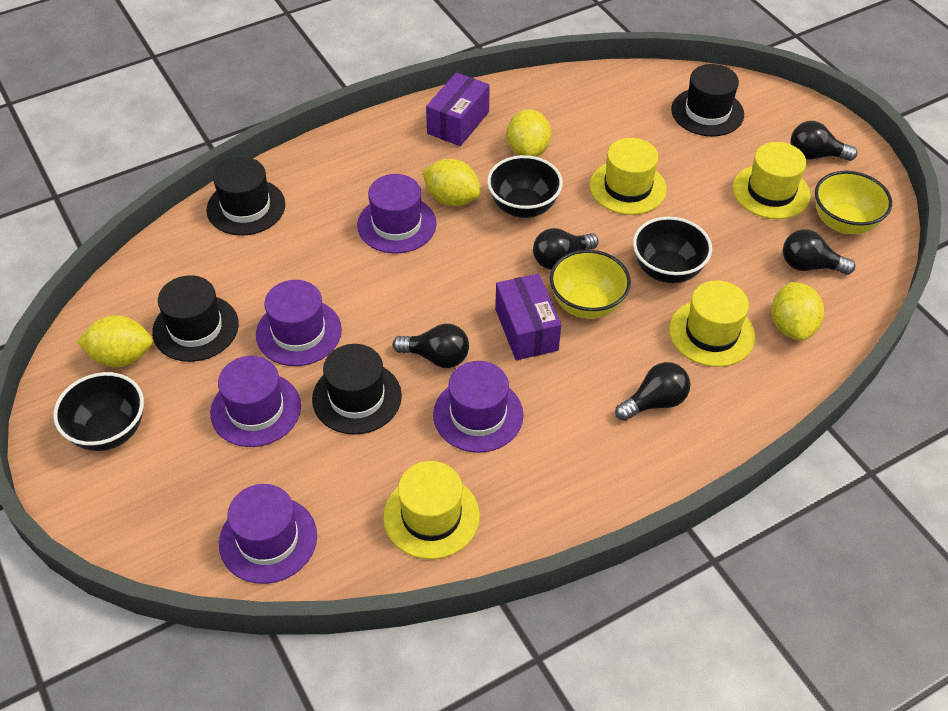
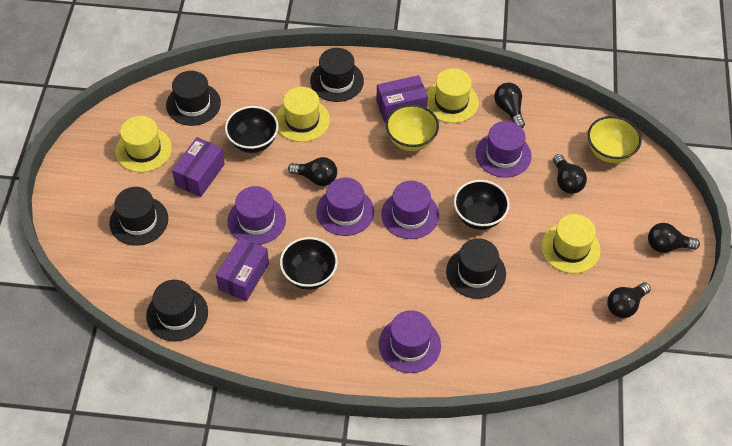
black hat: [152,275,239,362] [206,157,285,236] [312,344,402,435] [671,64,744,136] = 4 -> [109,187,168,246] [146,280,208,342] [166,71,221,126] [310,48,364,102] [446,238,506,299] = 5
purple box: [426,72,490,146] [495,273,561,360] = 2 -> [172,137,225,197] [216,237,269,301] [376,75,428,123] = 3
yellow lemon: [77,315,153,367] [422,159,481,206] [507,109,551,157] [771,282,824,340] = 4 -> none = 0

